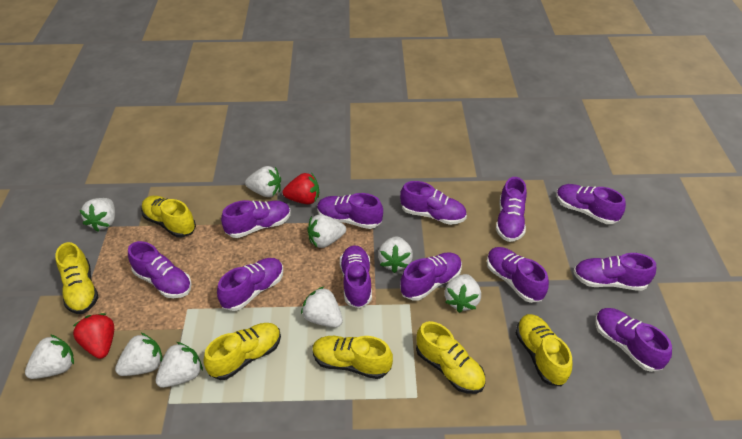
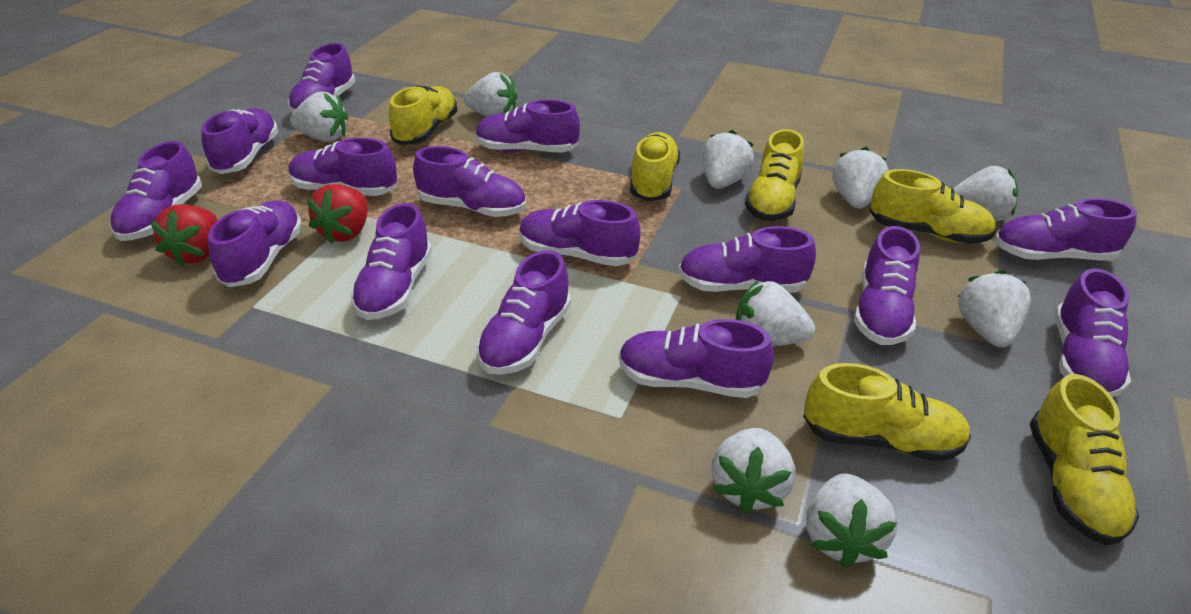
purple shoe: [128,241,192,298] [217,258,284,311] [221,200,291,238] [317,193,383,229] [340,245,372,308] [400,181,467,225] [400,252,462,301] [487,247,549,303] [496,177,527,242] [556,184,626,224] [573,253,656,291] [595,308,672,372] = 12 -> [110,141,202,241] [201,108,278,174] [208,200,302,287] [288,43,356,114] [288,138,397,196] [350,203,432,320] [413,146,526,217] [475,99,580,153] [476,250,571,375] [519,200,640,266] [619,319,774,398] [678,226,816,292] [854,226,920,345] [994,198,1137,261] [1055,268,1131,397] = 15

